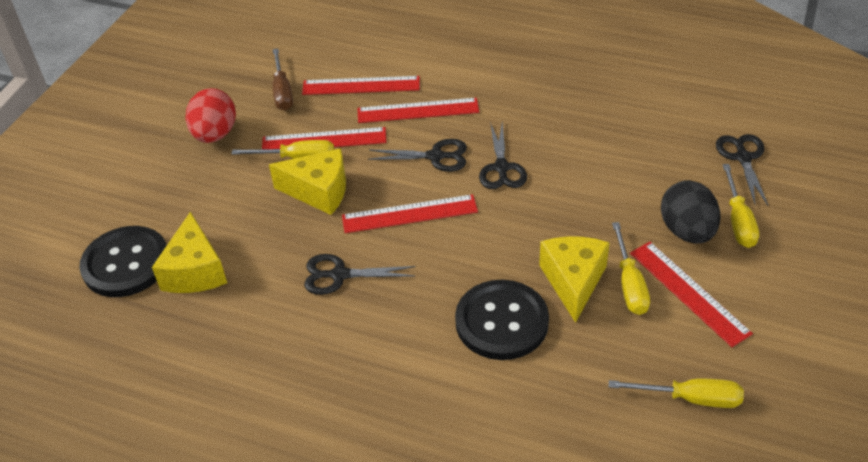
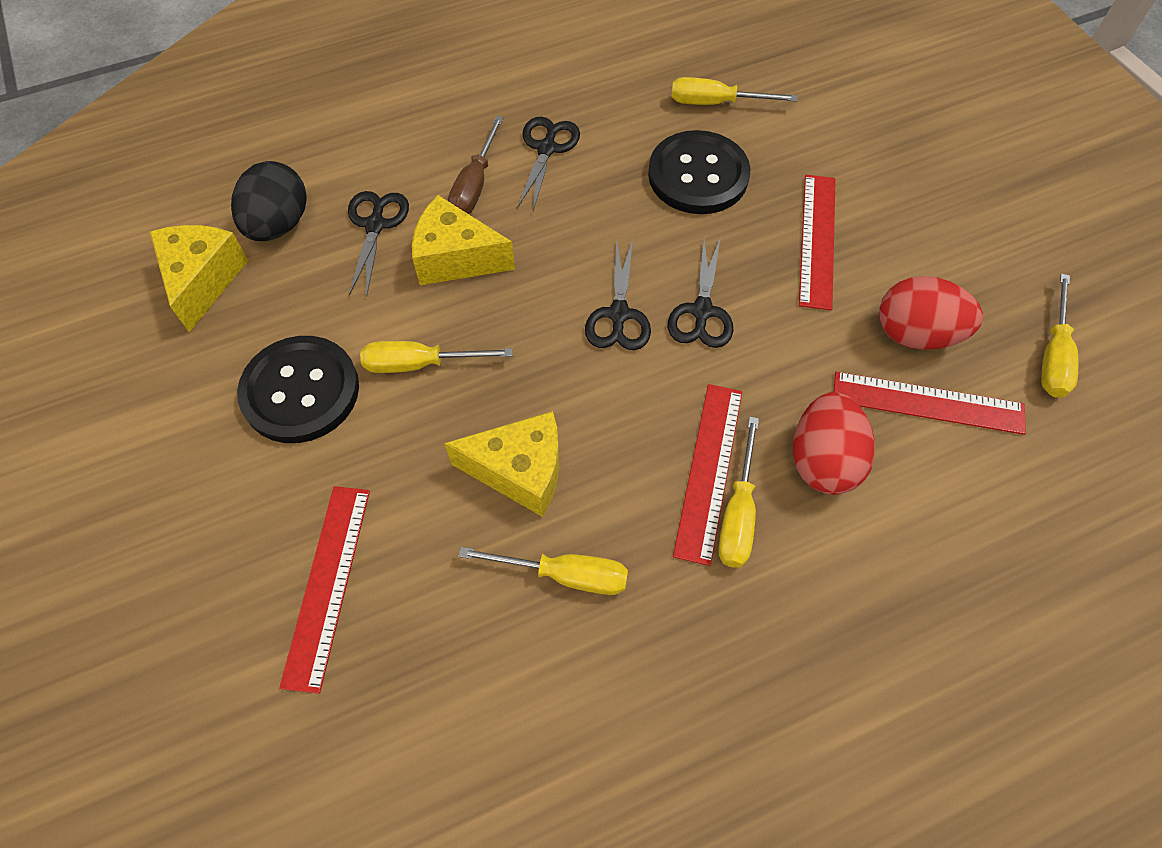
red egg: [185,88,236,143] = 1 -> [793,392,875,495] [879,276,983,350] = 2
red ruler: [262,127,386,149] [302,76,420,95] [342,194,478,233] [358,98,479,123] [630,242,753,347] = 5 -> [279,486,370,694] [673,384,742,566] [799,175,836,310] [834,372,1026,435] = 4
yellow screwdriver: [231,140,334,159] [609,379,744,408] [612,222,650,315] [723,164,759,248] = 4 -> [360,341,513,373] [459,547,628,595] [671,77,797,105] [718,417,759,568] [1041,273,1078,397] = 5

